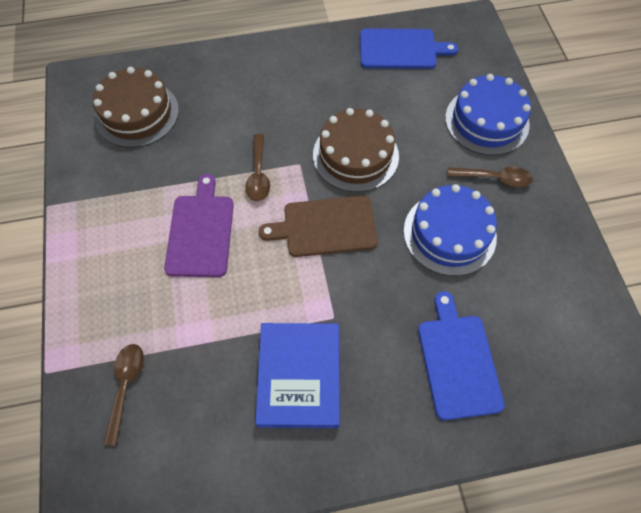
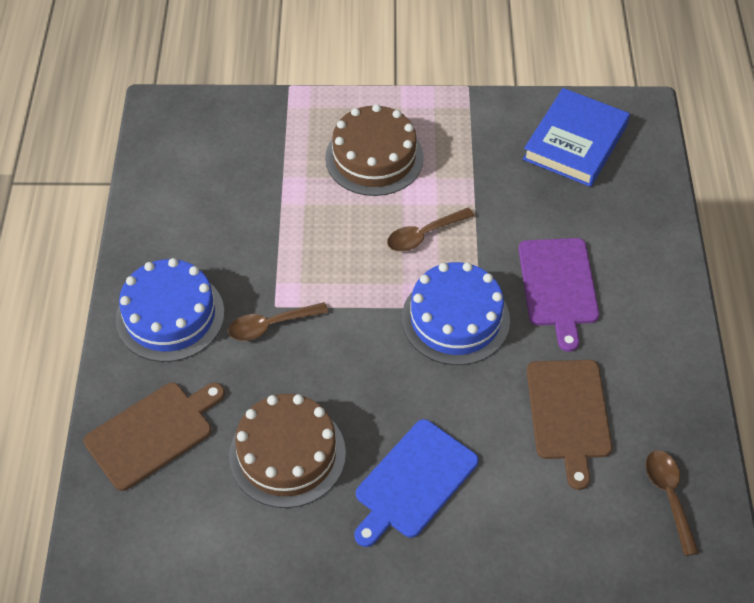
blue cutting board: [360,28,458,69] [418,291,505,420] = 2 -> [354,419,479,547] = 1
brown cutting board: [259,196,378,257] = 1 -> [83,383,225,491] [526,360,612,490] = 2

